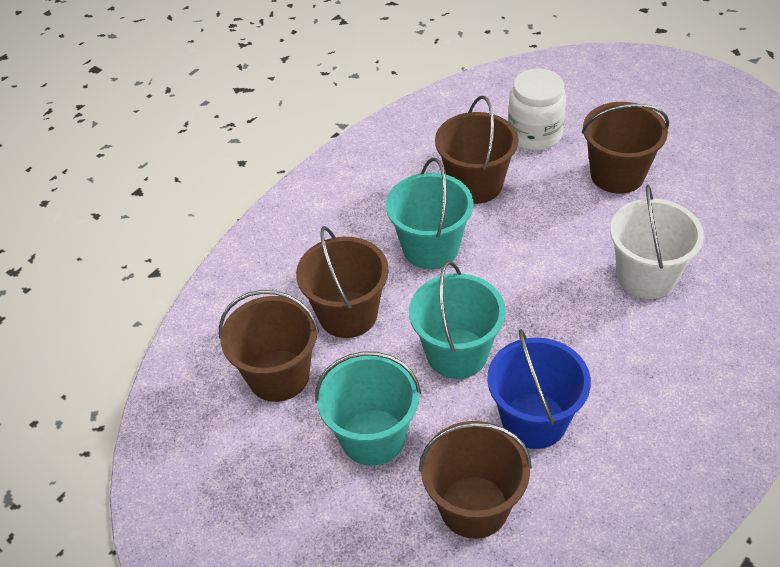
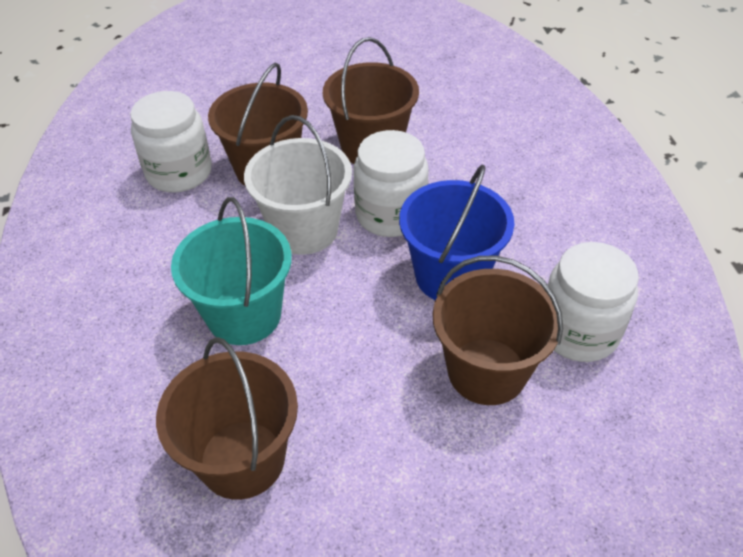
brown bucket: [219,290,319,402] [296,226,389,338] [419,421,532,539] [435,96,518,204] [582,102,669,194] = 5 -> [156,337,298,500] [208,63,308,186] [323,37,419,164] [433,255,563,405] = 4
turquoise bucket: [315,351,421,466] [386,158,474,269] [409,261,506,379] = 3 -> [171,197,292,345] = 1
white jar: [508,68,566,151] = 1 -> [130,91,212,193] [354,130,429,237] [548,242,639,362] = 3

